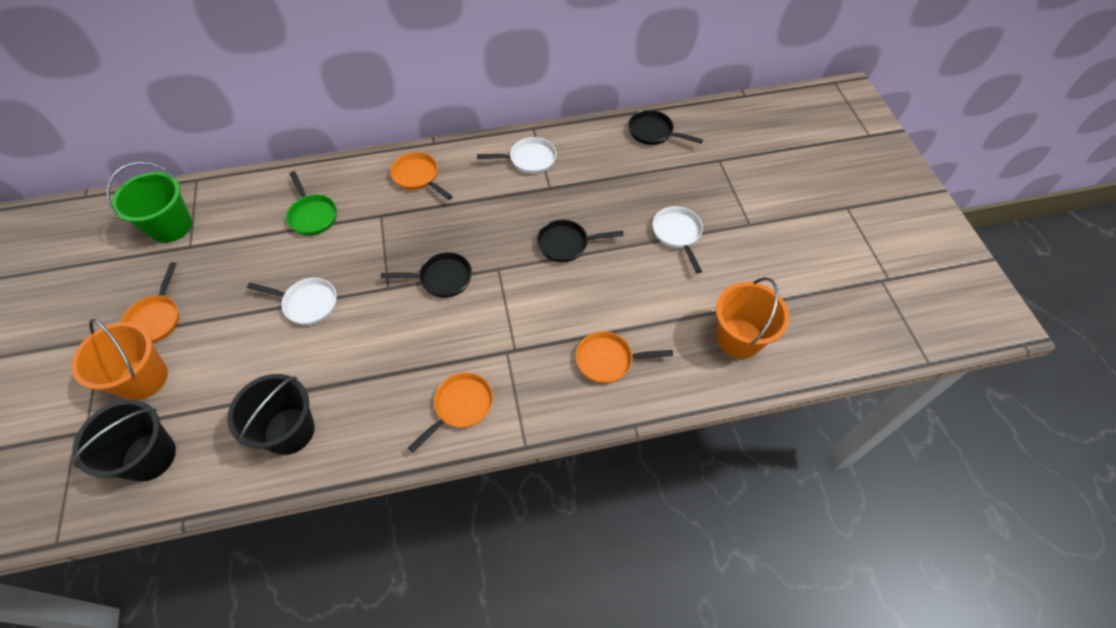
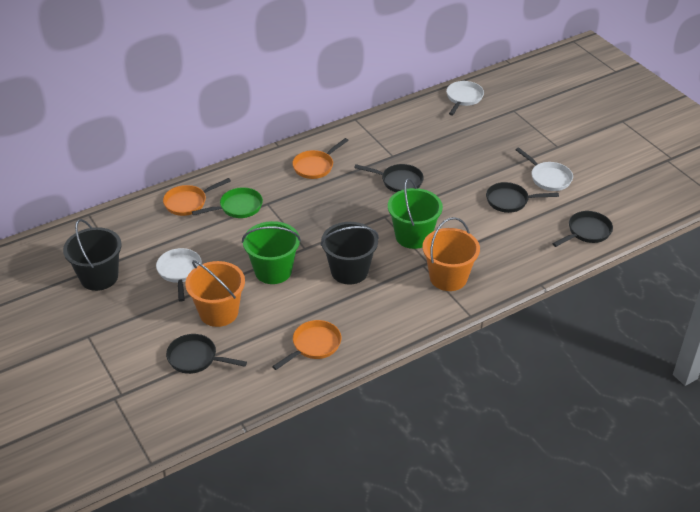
black pan: [381,252,472,298] [537,220,624,262] [628,110,703,145] = 3 -> [166,334,247,374] [354,164,424,192] [486,182,559,213] [552,211,613,247] = 4
green bucket: [106,162,192,243] = 1 -> [242,221,301,284] [388,178,443,249] = 2
orange pan: [121,262,179,343] [390,152,453,200] [408,373,493,452] [576,331,673,383] = 4 -> [163,178,231,216] [272,320,341,370] [292,138,349,179] = 3

